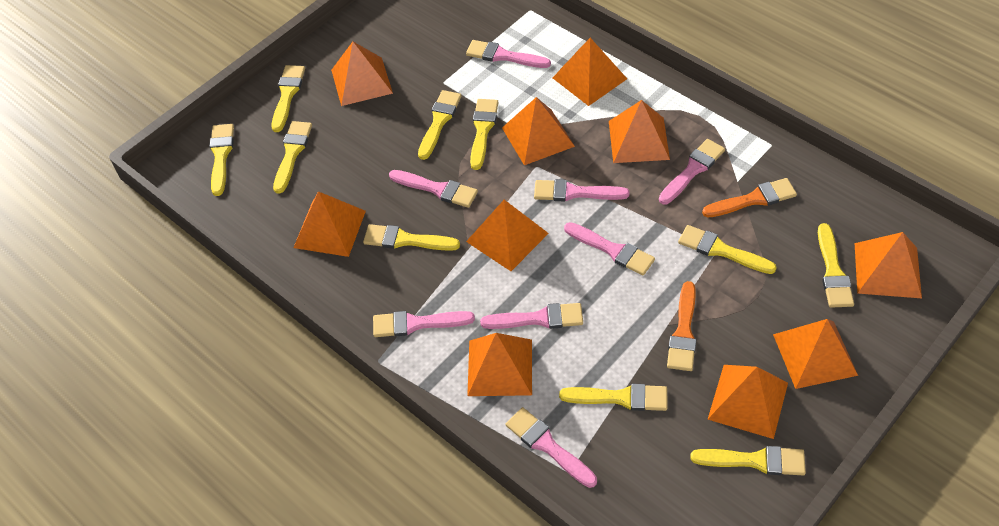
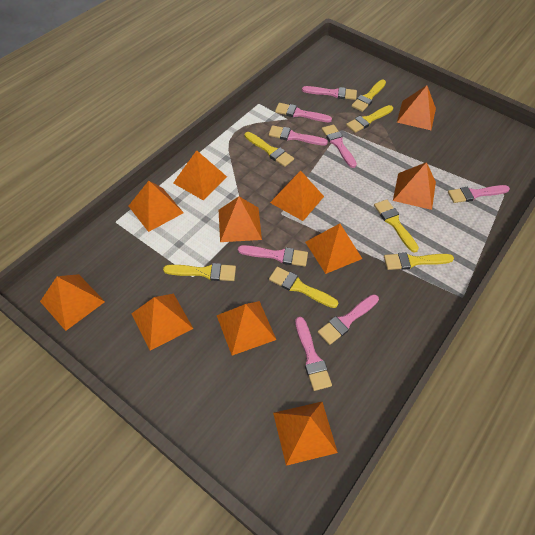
orange brush: [667,281,696,371] [702,178,797,218] = 2 -> none = 0
orange pyramid: [293,191,366,257] [331,42,393,106] [466,200,549,271] [467,333,532,396] [502,97,575,165] [552,38,627,106] [609,100,670,163] [707,365,788,439] [773,319,858,389] [854,232,922,298] = 10 -> [40,274,105,331] [129,181,184,232] [131,294,193,351] [173,150,227,201] [217,301,276,356] [219,196,262,242] [270,171,324,221] [273,402,338,466] [305,223,362,274] [393,162,436,210] [397,85,436,130] = 11
yellow brush: [209,124,234,196] [272,65,305,132] [273,121,312,194] [363,224,460,251] [418,90,461,160] [470,99,499,170] [559,384,667,411] [678,225,777,274] [690,446,806,475] [818,223,854,308] = 10 -> [163,263,236,281] [245,132,294,167] [269,267,338,308] [346,105,393,133] [351,80,386,112] [374,199,419,253] [384,252,454,270] = 7

